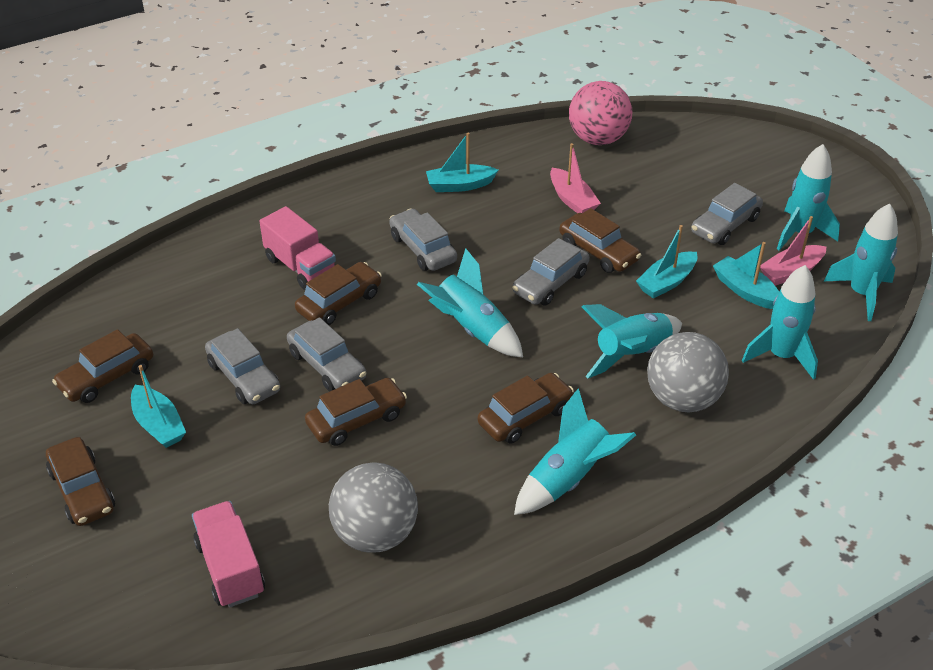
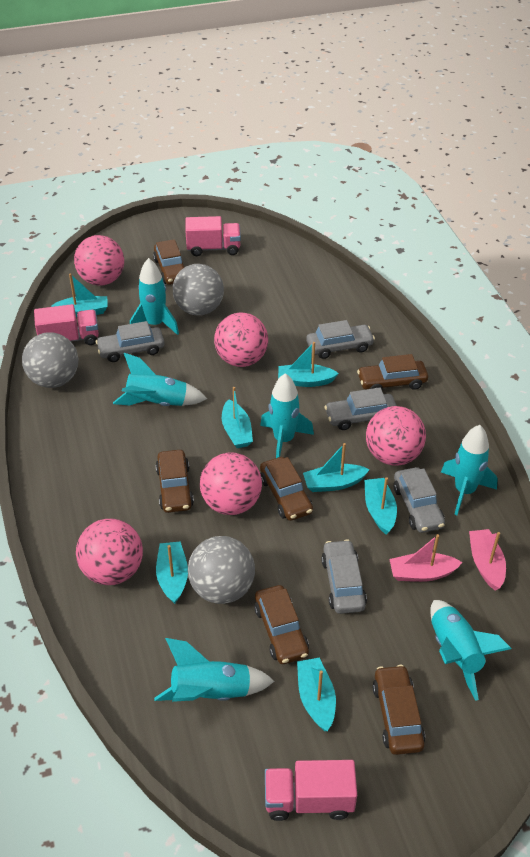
grey ball: [329,463,418,553] [647,332,729,412] = 2 -> [22,332,78,388] [173,264,224,316] [188,536,255,604] = 3
pink ball: [569,81,632,145] = 1 -> [74,235,124,286] [76,519,143,585] [200,452,262,515] [214,313,268,367] [366,406,426,466] = 5
pink truck: [192,501,265,607] [259,206,336,290] = 2 -> [34,304,99,345] [185,216,241,256] [265,760,357,821] = 3
turquoise boat: [131,365,186,448] [426,133,498,192] [636,225,697,299] [713,242,779,309] = 4 -> [51,273,108,317] [156,541,188,604] [222,387,253,448] [278,342,339,387] [297,658,336,731] [303,443,370,492] [365,477,397,535] = 7

